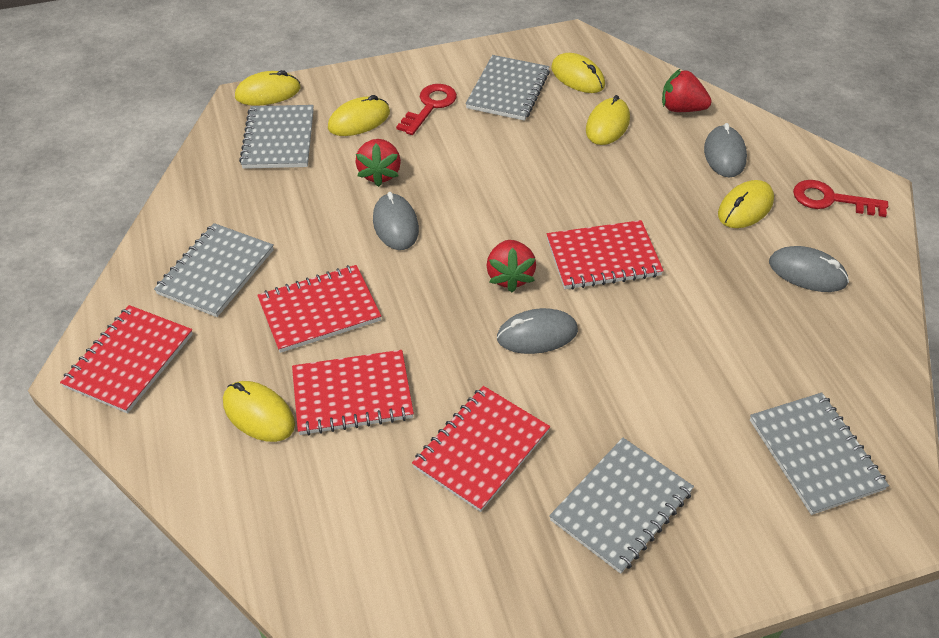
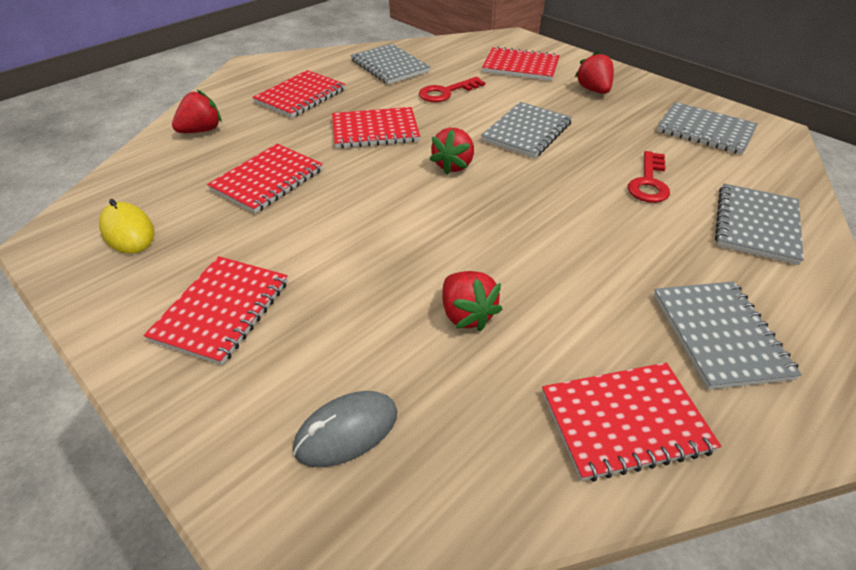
grey mouse: [373,192,419,250] [497,308,578,354] [704,123,747,177] [769,246,849,292] = 4 -> [293,391,397,468] = 1
red notebook: [60,305,193,413] [257,265,381,353] [292,350,414,436] [412,386,550,512] [547,220,664,290] = 5 -> [144,256,288,365] [207,144,323,213] [252,70,346,118] [332,107,420,148] [482,46,560,81] [542,362,721,482] = 6
red strawberry: [355,139,401,187] [487,240,536,292] [662,68,712,112] = 3 -> [172,90,221,133] [429,128,474,174] [442,271,502,331] [575,51,614,94] = 4
yellow mouse: [223,381,295,442] [235,70,300,106] [328,95,390,136] [551,53,605,93] [586,95,630,145] [718,180,774,228] = 6 -> [99,199,155,254] = 1

